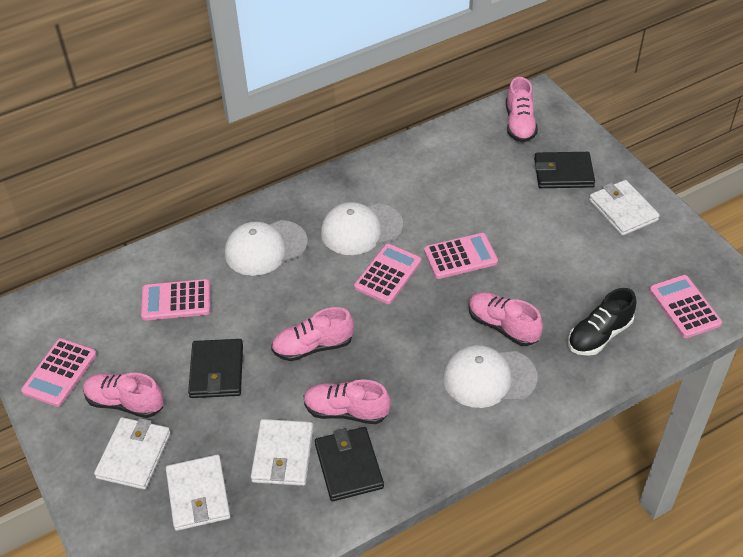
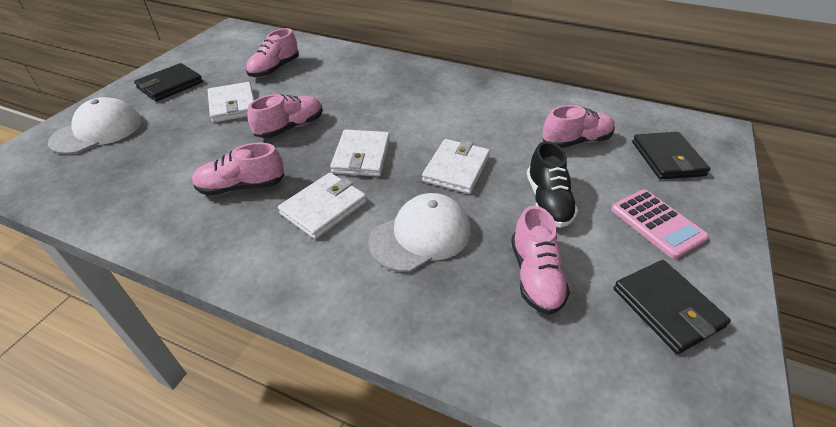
pink calculator: [21,338,97,407] [141,279,210,320] [354,243,421,304] [424,233,498,279] [649,275,722,338] = 5 -> [611,190,709,259] = 1
white cap: [225,220,308,276] [321,202,403,255] [443,345,538,408] = 3 -> [48,97,141,154] [368,193,470,272] = 2

